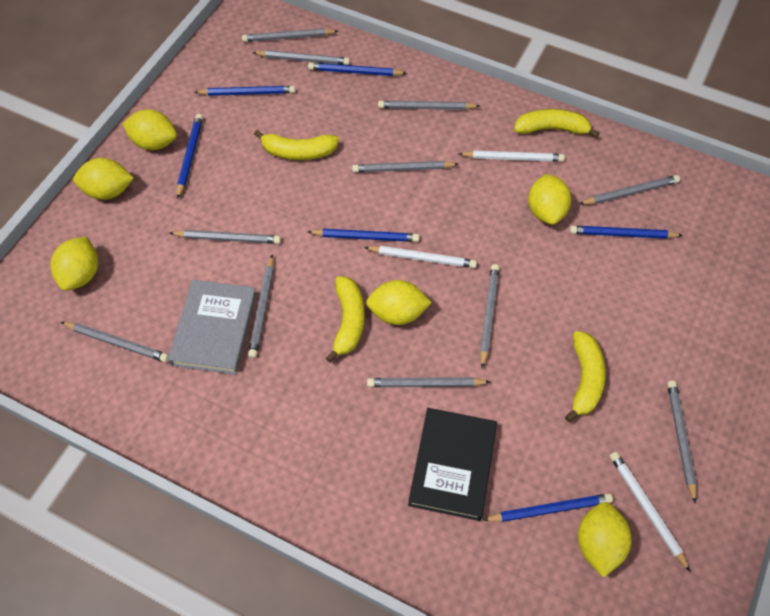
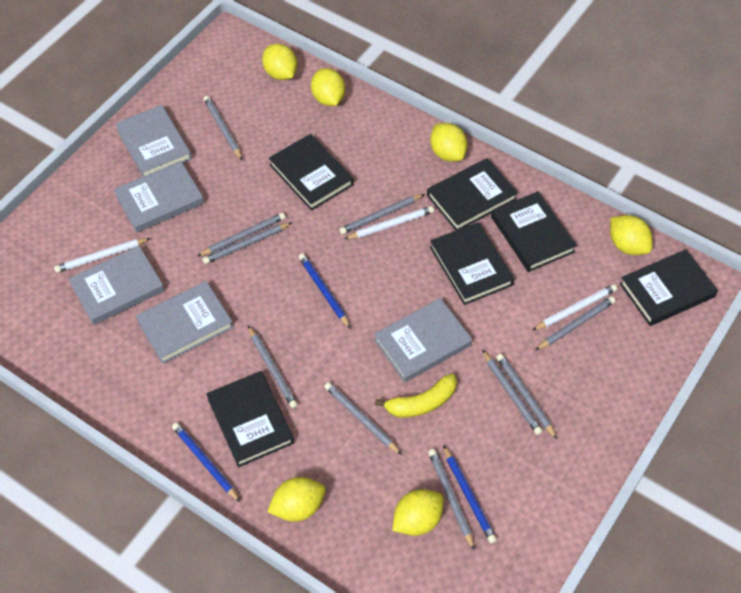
black book: [408,408,497,521] = 1 -> [206,371,294,467] [269,134,353,211] [427,158,518,230] [430,222,514,305] [491,191,577,272] [620,249,718,326] = 6
blue pencil: [177,114,203,199] [194,86,295,96] [308,63,407,76] [308,229,419,242] [483,493,613,522] [570,226,683,239] = 6 -> [172,422,240,502] [299,253,351,329] [443,445,497,543] = 3
grey book: [168,280,257,375] = 1 -> [69,246,165,325] [114,161,204,233] [115,105,192,176] [136,281,234,364] [374,298,472,382] = 5
grey pencil: [61,322,169,362] [170,230,281,244] [242,29,338,42] [248,255,274,358] [252,50,350,65] [352,161,459,172] [367,377,490,387] [378,101,480,110] [480,264,499,368] [579,175,680,205] [667,381,697,504] = 11 -> [198,213,286,256] [203,222,292,264] [204,96,242,160] [248,326,298,408] [324,382,402,455] [339,194,424,234] [428,449,474,550] [482,350,542,435] [496,354,557,439] [536,296,615,350] = 10
yellow banana: [254,130,339,160] [326,276,365,363] [514,109,600,138] [565,331,606,422] = 4 -> [375,373,457,417] = 1

